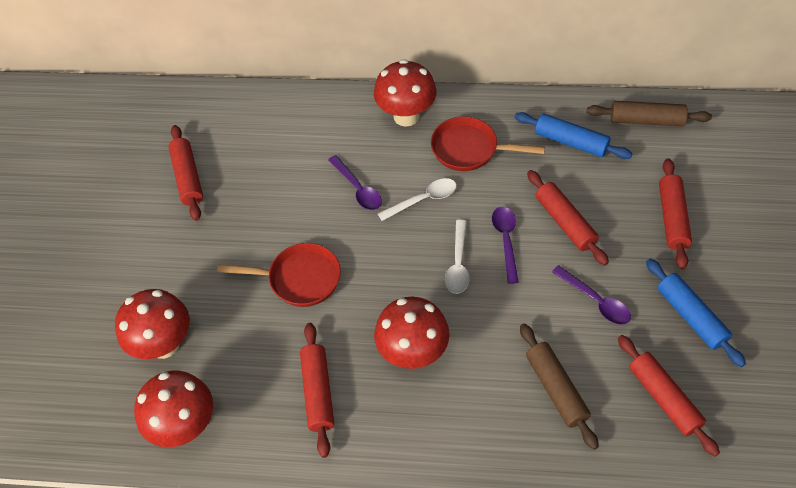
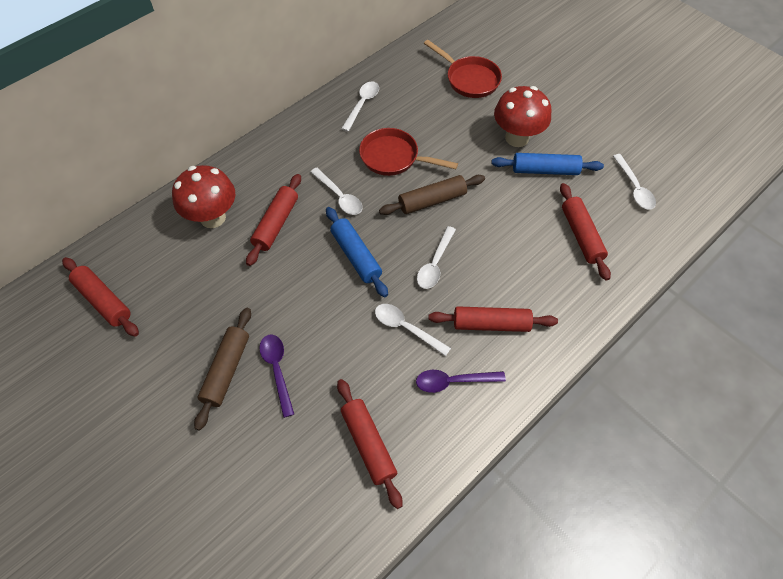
purple spoon: [328,155,382,210] [492,207,519,284] [552,265,631,325] = 3 -> [260,334,294,418] [416,370,506,393] = 2
red mushroom: [115,289,190,359] [134,371,213,447] [374,59,436,127] [374,297,450,369] = 4 -> [172,165,235,228] [494,86,551,147] = 2
white spoon: [378,178,457,221] [445,220,470,294] = 2 -> [311,168,363,215] [341,81,379,132] [375,304,451,356] [417,226,456,289] [613,154,656,210] = 5

